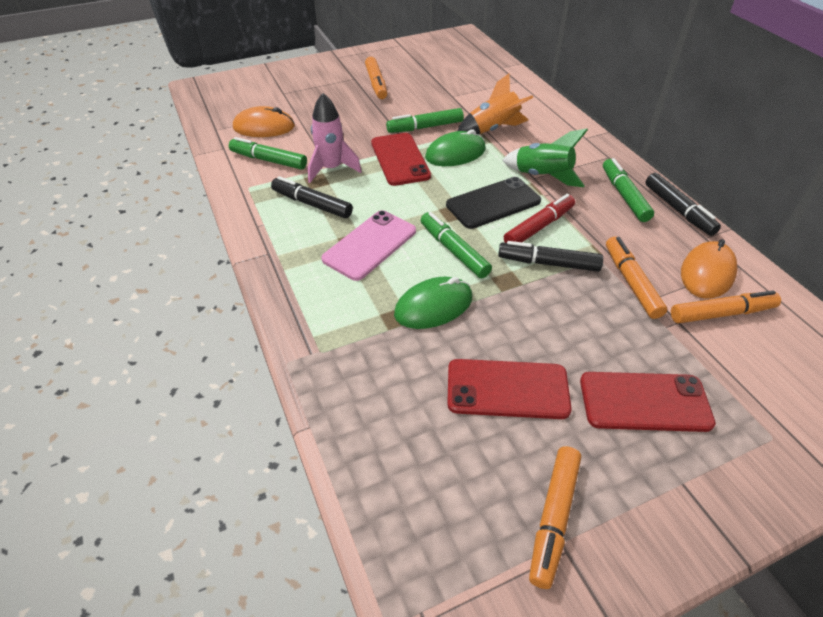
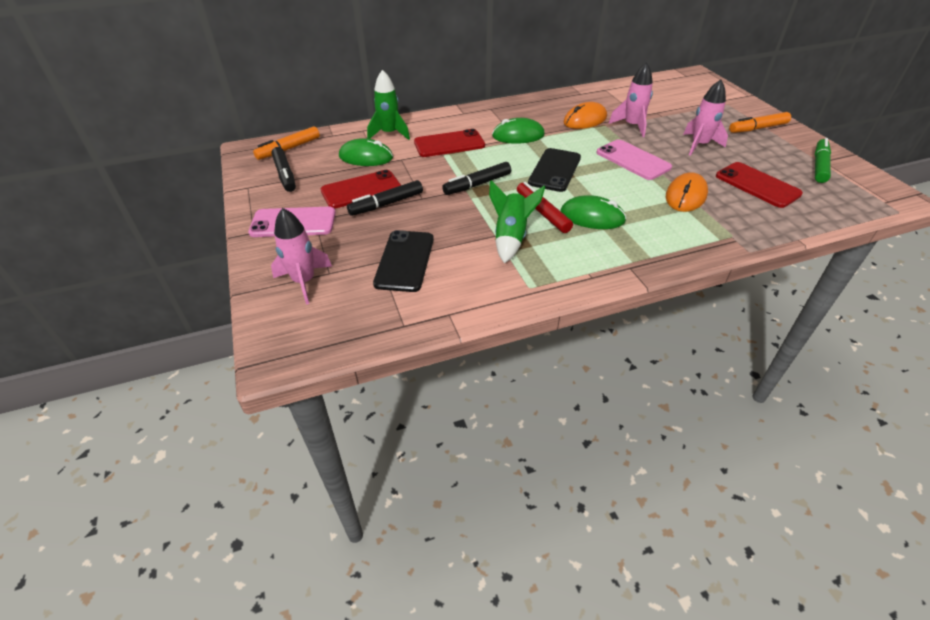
black phone: [446,177,541,229] = 1 -> [373,230,434,292] [528,148,581,192] = 2
green marker: [229,137,307,170] [386,108,464,133] [421,212,492,278] [603,158,654,222] = 4 -> [815,138,831,183] = 1
green mouse: [394,277,472,329] [425,130,486,166] = 2 -> [339,138,393,166] [492,118,545,144] [560,195,627,229] = 3
green rocket: [502,129,588,187] = 1 -> [367,70,410,140] [489,180,545,263] = 2
orange marker: [365,57,387,99] [529,446,581,589] [606,237,667,319] [671,290,781,324] = 4 -> [253,126,320,160] [729,112,791,133] = 2
orange rocket: [458,74,533,135] = 1 -> none = 0
pink phone: [321,210,416,281] = 1 -> [248,207,336,237] [597,139,672,180] = 2
pink rocket: [308,93,362,183] = 1 -> [271,208,332,305] [609,62,653,137] [683,80,728,156] = 3

